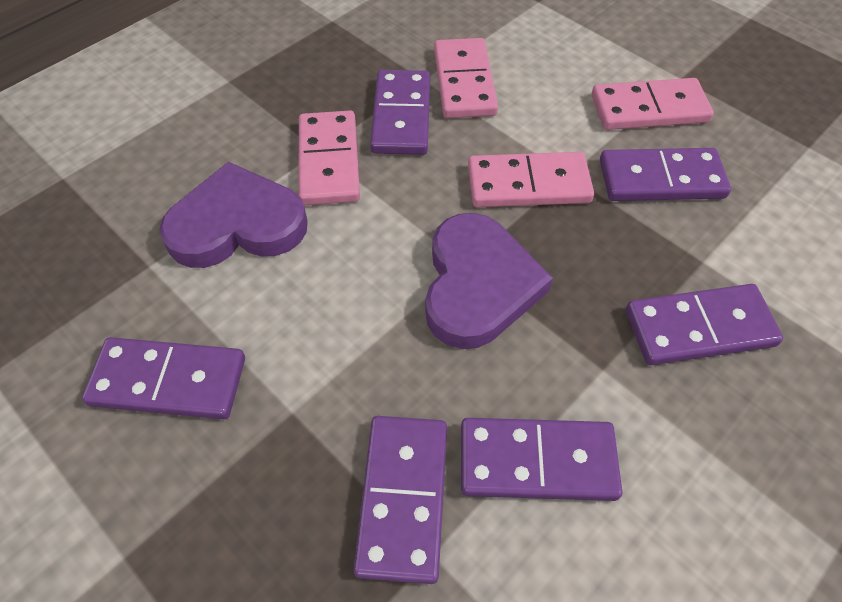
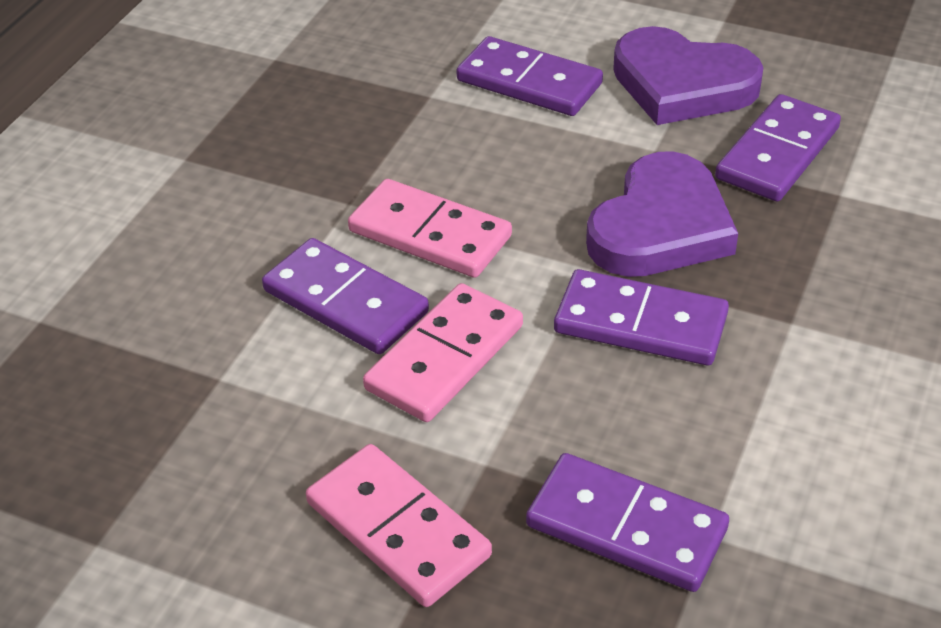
pink domino: [298,111,360,205] [434,38,498,118] [468,152,594,207] [592,78,714,130] = 4 -> [306,444,492,607] [348,179,512,278] [363,283,523,422] = 3
purple domino: [82,337,245,419] [354,416,447,584] [370,70,430,155] [461,418,623,501] [600,148,731,201] [626,284,783,365] = 6 -> [262,238,429,354] [456,36,603,116] [526,453,729,592] [554,269,729,365] [715,94,841,202] = 5

